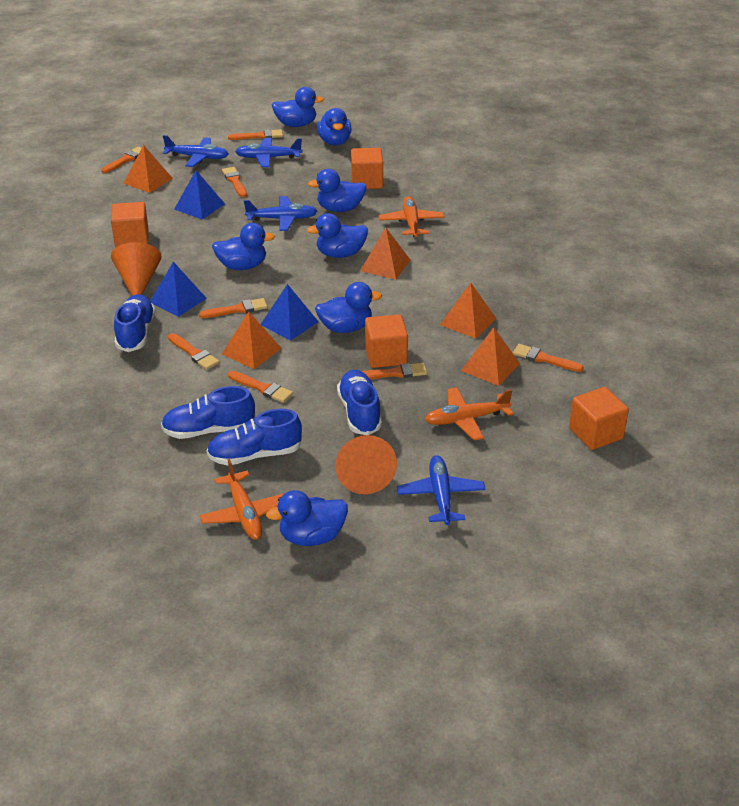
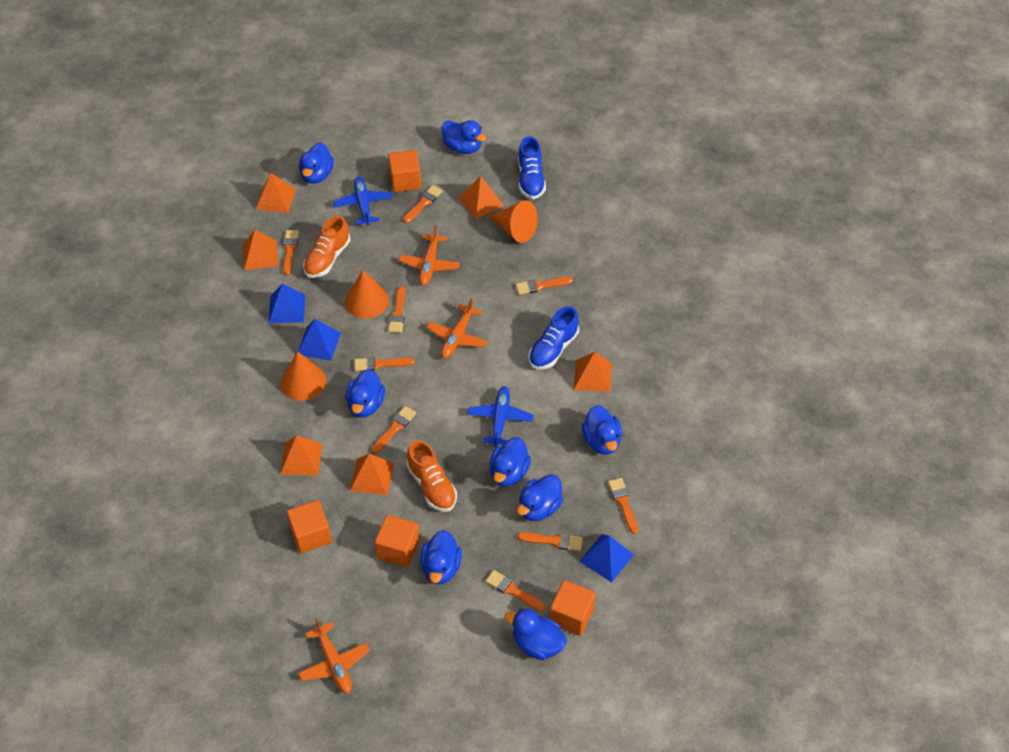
blue duck: [212,223,275,270] [266,490,348,546] [272,87,324,127] [307,213,368,258] [308,169,366,212] [315,282,382,333] [317,108,352,146] = 7 -> [299,143,334,184] [346,369,385,417] [420,530,462,584] [442,120,486,154] [489,437,531,487] [505,609,567,660] [517,474,563,521] [582,405,622,455] = 8
blue plane: [163,135,229,167] [235,138,302,167] [244,196,317,231] [397,455,485,525] = 4 -> [333,177,392,226] [467,386,534,447] = 2
blue shoe: [114,294,156,352] [161,386,256,439] [207,409,302,466] [337,370,382,435] = 4 -> [518,136,546,199] [529,306,579,369] = 2
orange brush: [101,147,142,173] [168,333,219,370] [199,298,268,318] [222,167,247,197] [228,129,283,140] [228,371,293,403] [362,363,427,379] [513,344,584,372] = 8 -> [283,230,299,275] [354,357,415,371] [372,406,416,453] [388,286,405,333] [403,185,443,223] [485,570,546,612] [516,277,573,295] [517,532,583,551] [608,478,638,534] = 9
orange cone: [111,242,162,296] [335,435,397,494] = 2 -> [280,351,326,401] [345,270,389,319] [488,200,538,243] = 3
orange pyramid: [124,145,173,193] [222,312,282,369] [360,228,410,279] [440,283,496,339] [461,327,520,386] = 5 -> [242,230,279,270] [256,173,296,213] [280,435,322,476] [350,454,394,495] [458,176,504,219] [574,352,612,392] = 6
orange shoe: none = 0 -> [303,216,351,278] [406,440,457,512] = 2

